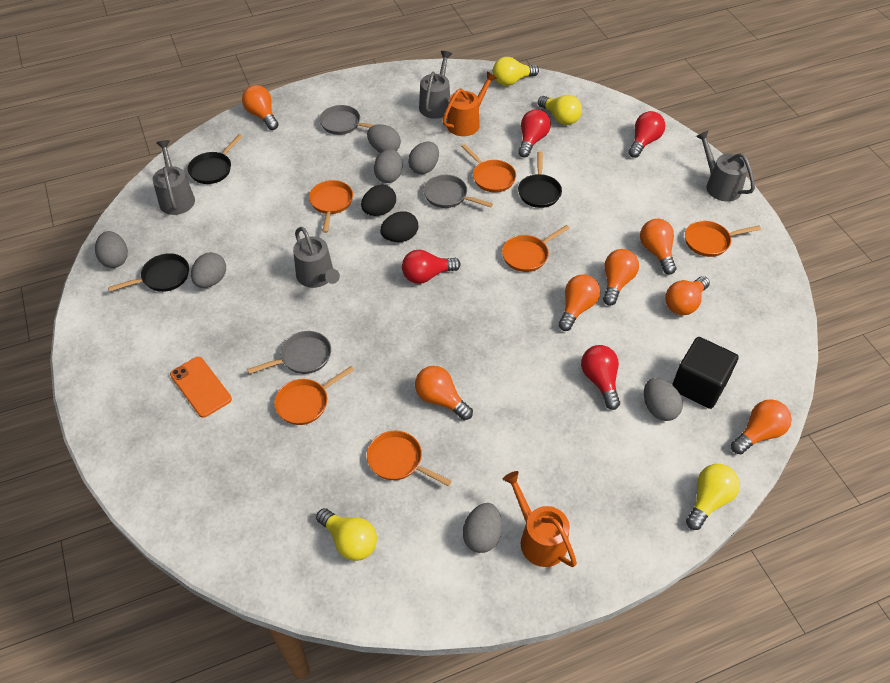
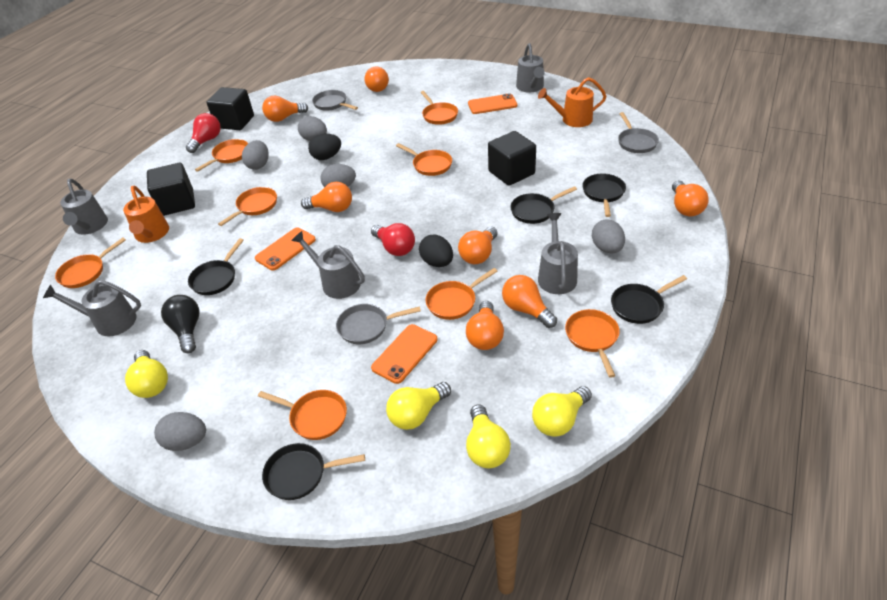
black cube: [672,337,738,409] = 1 -> [147,163,195,216] [207,87,254,130] [488,131,536,186] = 3
black light bulb: none = 0 -> [161,295,200,353] = 1
black pan: [108,253,189,292] [187,134,243,184] [518,151,562,208] = 3 -> [188,238,244,295] [262,443,365,500] [510,186,577,224] [582,173,626,217] [611,275,687,324] = 5
grey egg: [95,231,128,268] [191,252,226,288] [367,124,401,153] [374,149,402,183] [408,142,439,174] [463,503,502,553] [644,378,683,421] = 7 -> [154,412,206,451] [242,140,269,170] [298,116,327,141] [320,164,356,187] [592,219,625,253] = 5
grey watering can: [153,140,195,215] [293,227,340,288] [419,51,452,119] [696,131,755,201] = 4 -> [43,280,141,336] [60,179,108,235] [291,231,365,299] [516,43,545,92] [538,213,578,294] = 5
orange pan: [274,366,354,425] [309,180,353,233] [367,431,451,486] [461,144,516,192] [502,225,570,272] [685,221,761,257] = 6 -> [55,238,126,288] [195,139,248,172] [218,187,277,226] [258,390,347,440] [396,143,452,176] [420,91,458,125] [426,268,497,320] [565,309,620,378] = 8
orange phone: [170,357,232,418] = 1 -> [255,227,316,271] [371,324,438,384] [468,93,517,114] = 3
red light bulb: [402,250,461,284] [518,109,551,157] [581,345,620,410] [628,111,665,158] = 4 -> [186,113,221,153] [371,223,415,256] = 2

